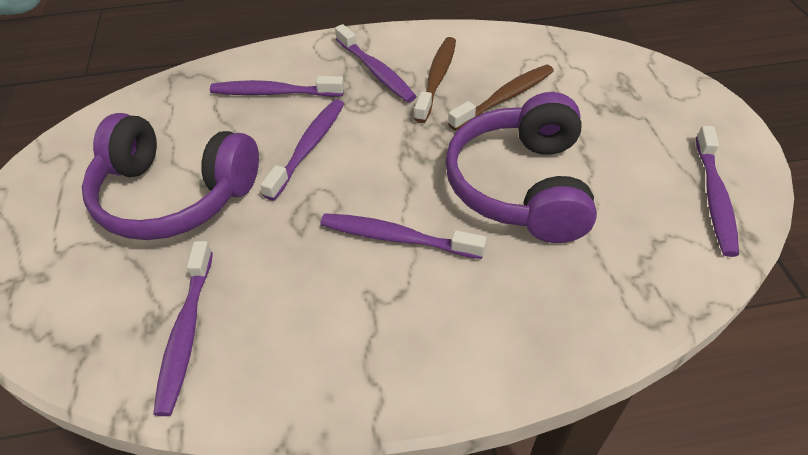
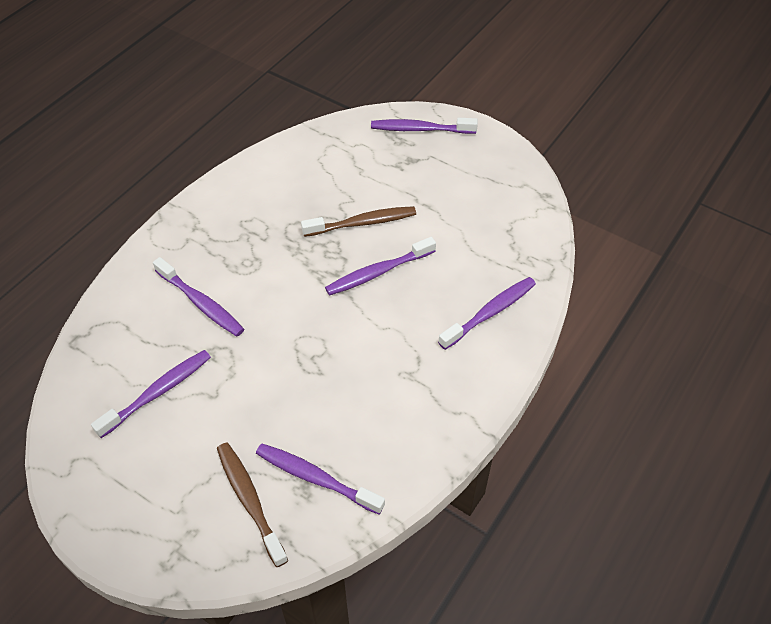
purple headphones: [82,113,259,240] [445,92,597,243] = 2 -> none = 0

